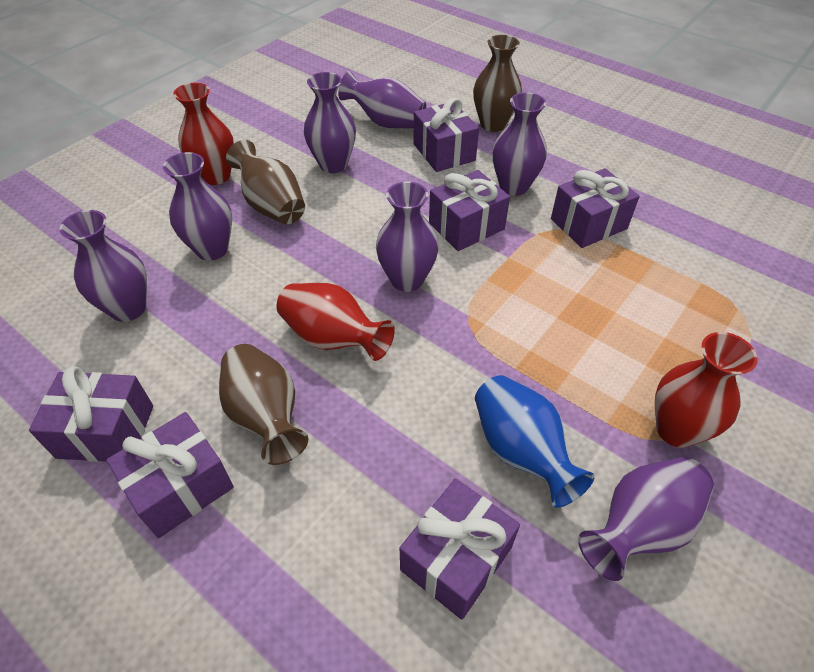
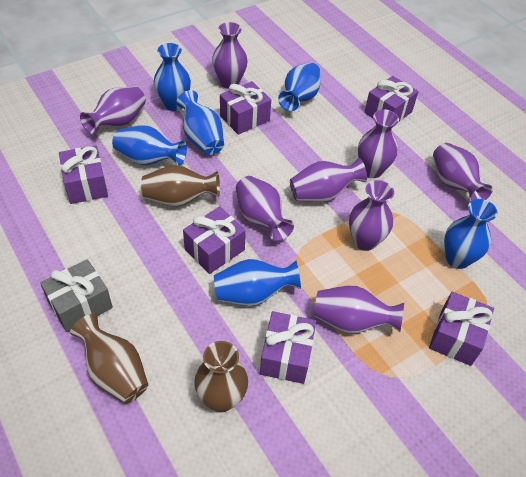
blue vase: [475,375,595,508] = 1 -> [112,125,187,165] [154,43,191,111] [176,90,224,155] [214,259,301,306] [278,62,321,111] [444,199,498,269] = 6
grey gift: none = 0 -> [40,259,113,332] = 1
purple vase: [60,210,147,322] [163,152,232,261] [304,72,356,173] [338,71,426,129] [376,181,439,292] [493,92,547,196] [578,457,714,581] = 7 -> [80,86,146,135] [212,22,248,89] [236,176,294,241] [290,158,367,202] [314,286,404,333] [349,180,394,251] [358,109,399,178] [433,143,493,202] = 8
red vase: [173,83,234,185] [276,283,395,361] [655,332,757,448] = 3 -> none = 0

